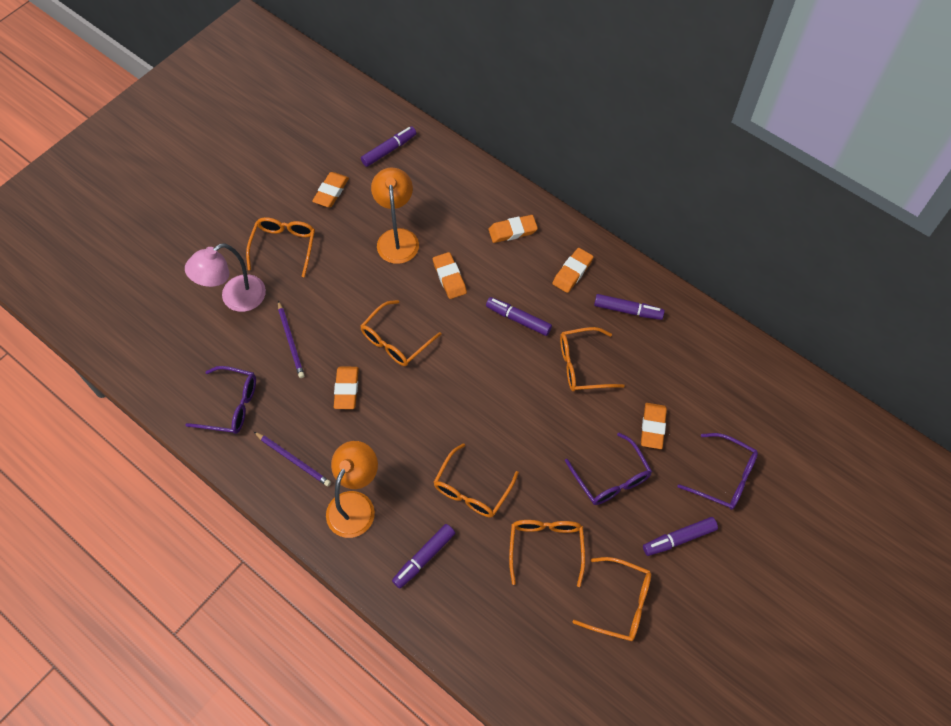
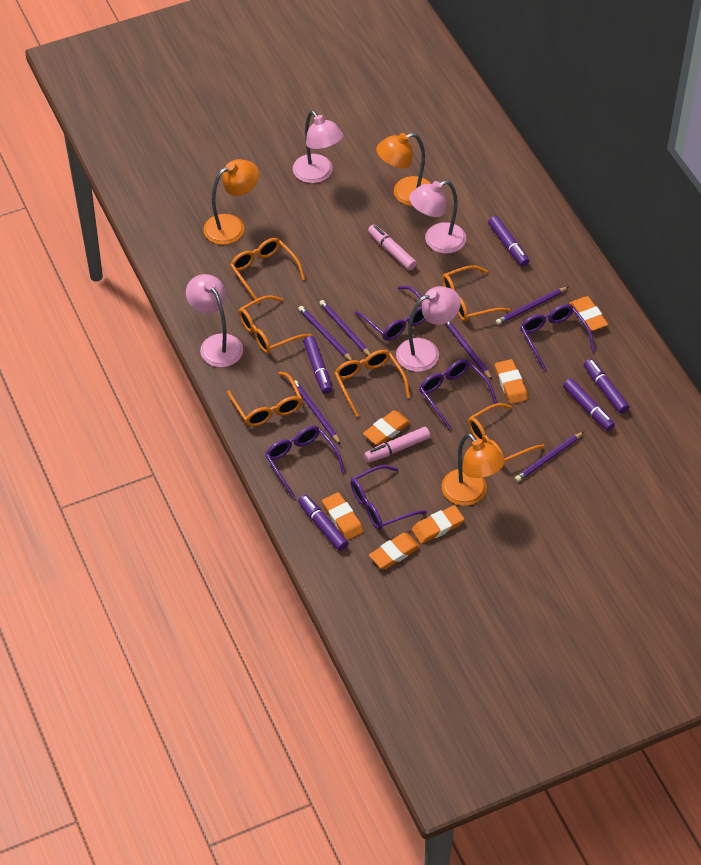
orange lamp: [326,441,378,538] [371,168,419,264] = 2 -> [203,159,259,245] [376,133,431,206] [442,433,505,506] = 3
pink lamp: [185,243,266,312] = 1 -> [186,274,243,367] [293,111,343,183] [396,286,461,372] [409,180,466,254] = 4
pink marker: none = 0 -> [364,427,430,463] [368,224,417,271] = 2
purple glasses: [186,366,256,434] [565,433,652,505] [678,433,758,510] = 3 -> [265,426,345,498] [350,465,427,530] [355,286,425,341] [419,359,497,429] [520,304,595,370] = 5
purple pencil: [254,432,331,486] [278,301,305,378] = 2 -> [294,380,341,445] [298,306,352,361] [319,300,370,356] [445,321,492,380] [496,287,568,325] [515,432,584,482] = 6

